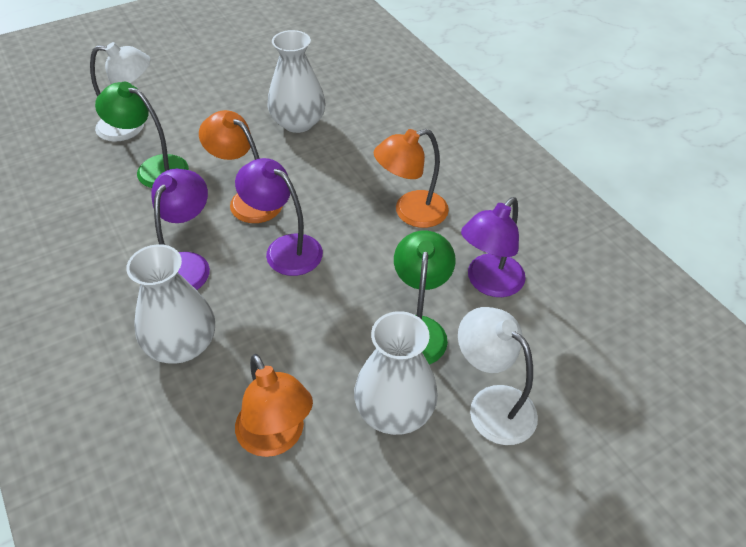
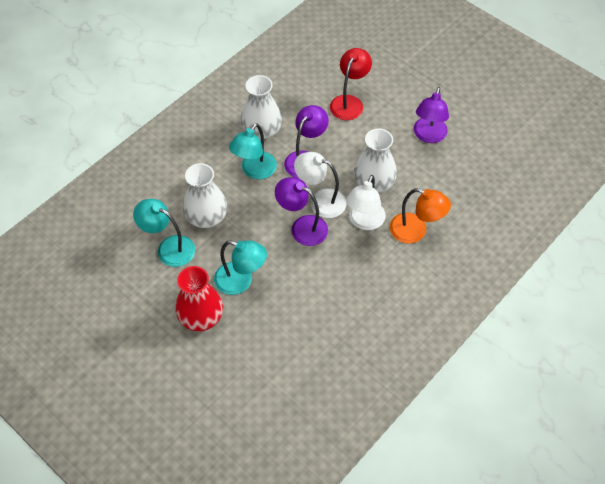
green lamp: [95,82,189,188] [394,230,456,365] = 2 -> none = 0
orange lamp: [199,110,283,223] [235,354,313,457] [374,129,449,228] = 3 -> [390,188,451,244] = 1
red lamp: none = 0 -> [330,48,372,120] = 1
red vase: none = 0 -> [175,266,223,331] = 1
turquoise lamp: none = 0 -> [133,199,195,267] [214,240,267,295] [229,123,277,180] = 3

